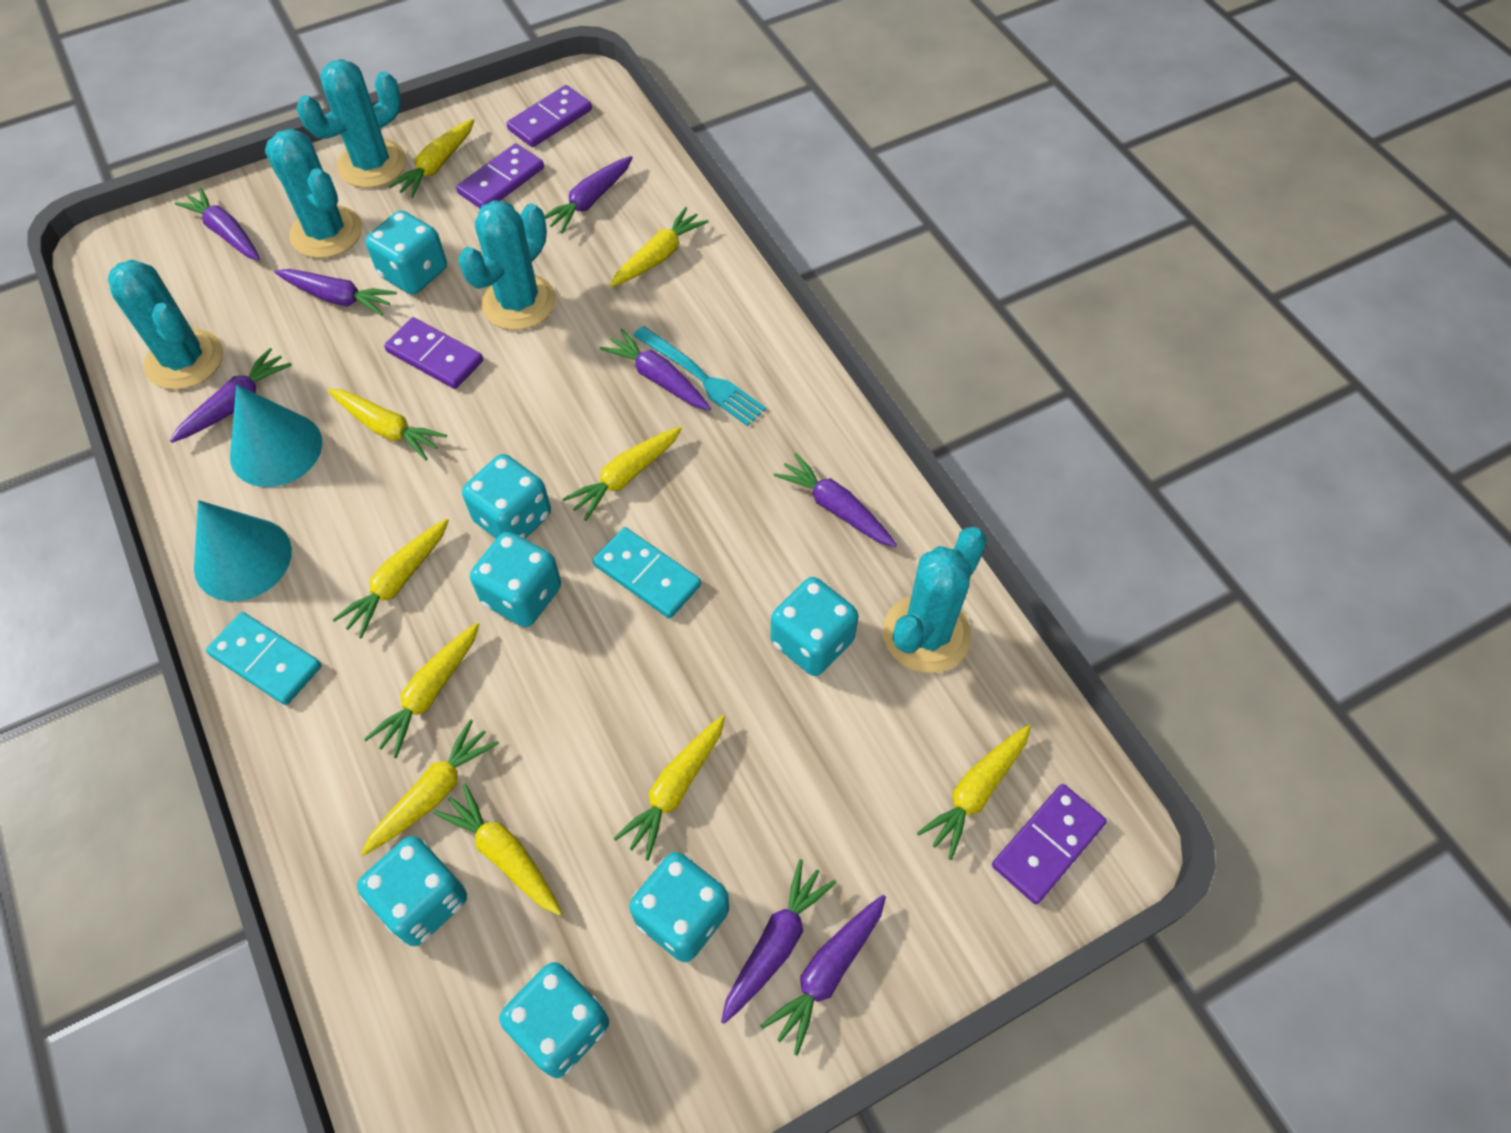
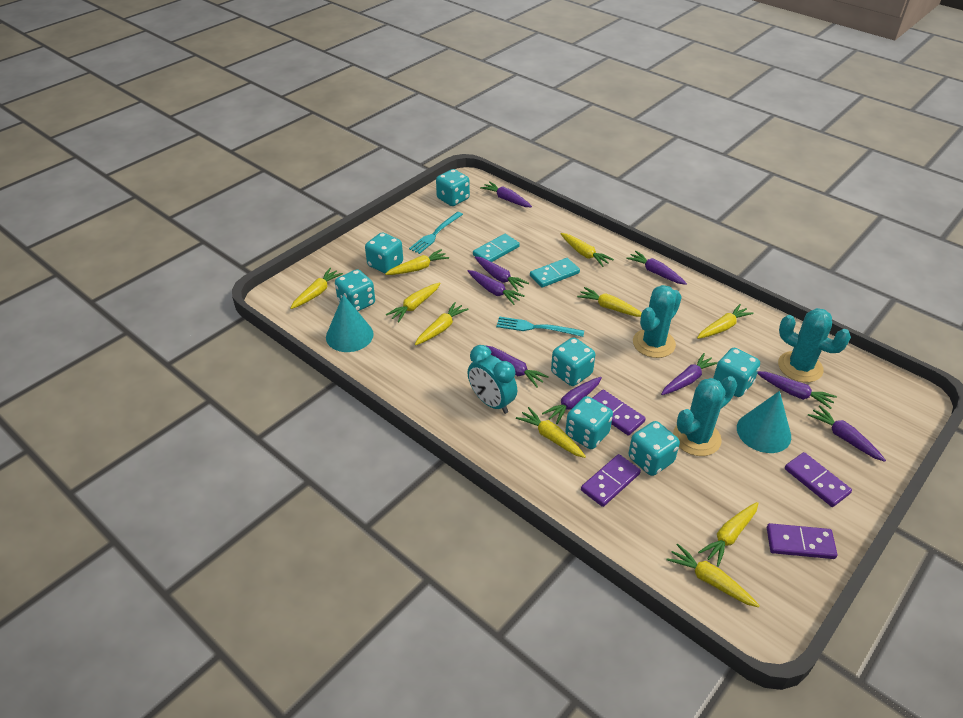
purple carrot: [170,348,292,443] [175,187,260,260] [274,269,397,316] [544,156,633,234] [600,329,711,410] [721,859,836,1024] [761,895,886,1056] [773,453,897,547] = 8 -> [468,270,525,305] [475,256,529,291] [480,181,532,207] [485,345,549,388] [542,377,602,424] [626,251,687,285] [661,353,718,395] [757,371,837,409] [808,405,886,462] = 9
turquoise cactus: [108,259,223,390] [265,128,362,258] [297,59,407,188] [458,200,556,330] [883,527,987,673] = 5 -> [633,285,682,358] [673,376,737,456] [778,308,851,382] = 3
turquoise clock: none = 0 -> [468,345,517,414] = 1
turquoise fork: [633,326,766,426] = 1 -> [409,212,463,254] [496,317,584,337] = 2

